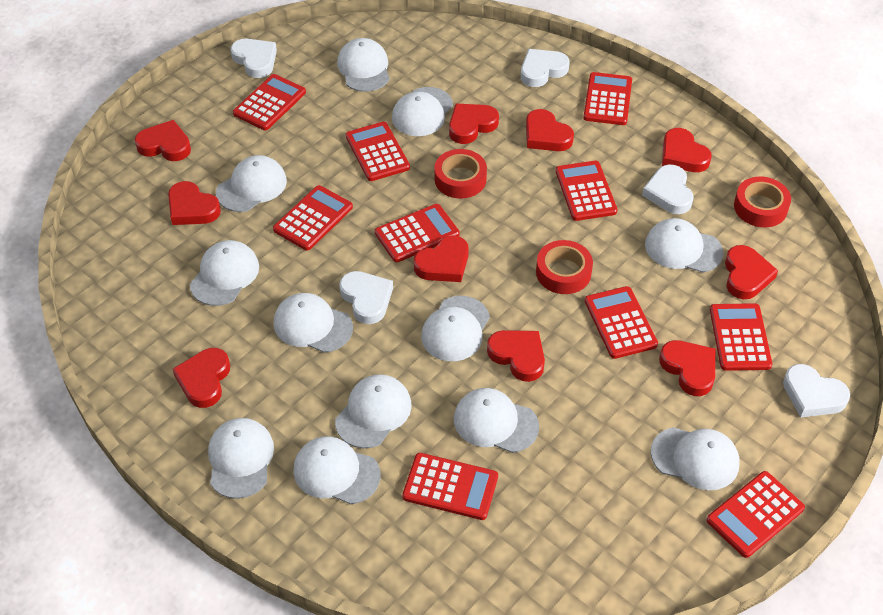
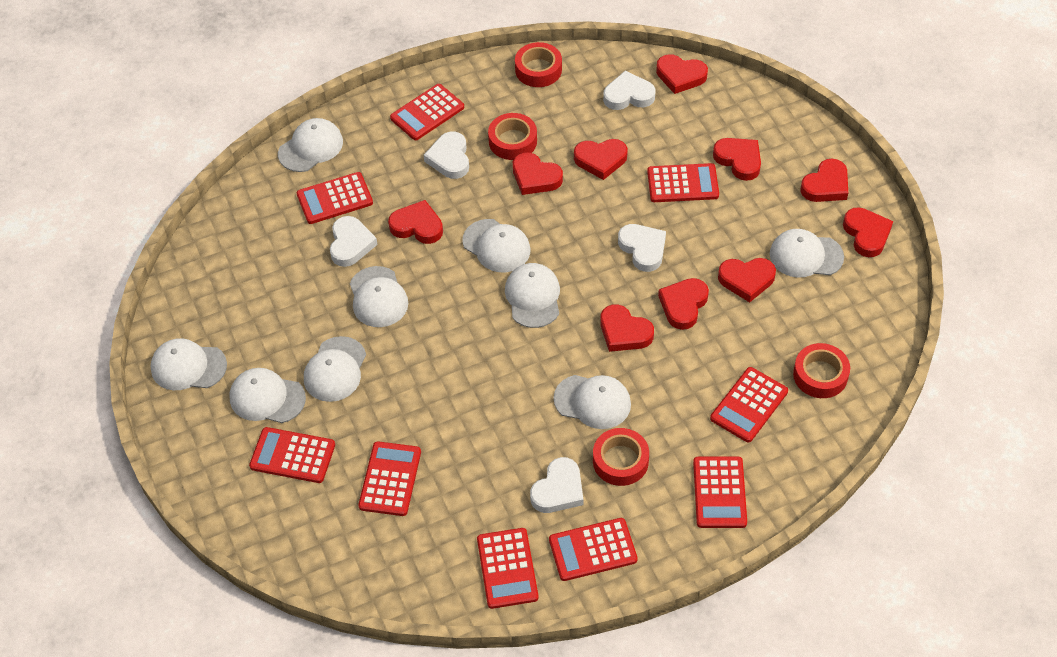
red calculator: [233,74,306,130] [273,185,353,251] [345,122,410,181] [375,204,460,262] [402,453,498,520] [555,161,618,221] [583,72,632,125] [585,286,658,359] [706,471,805,558] [710,303,772,371] = 10 -> [249,427,335,483] [296,172,373,224] [358,441,421,516] [390,84,464,140] [477,528,538,609] [549,518,638,581] [647,163,719,202] [693,456,747,528] [710,367,788,442] = 9
red tape: [434,149,487,199] [536,240,593,294] [734,177,791,227] = 3 -> [488,113,537,160] [515,42,562,87] [593,428,649,486] [793,343,850,398] = 4
white cap: [190,240,259,306] [208,418,274,499] [216,155,287,212] [274,293,353,353] [293,436,380,504] [335,374,412,448] [337,38,390,92] [392,87,453,136] [421,296,490,361] [454,388,539,453] [645,218,723,273] [651,427,740,490] = 12 -> [150,338,227,390] [230,368,306,423] [278,118,343,172] [304,336,366,402] [350,266,408,327] [462,219,531,272] [505,263,560,328] [554,375,631,429] [770,229,844,278] = 9

